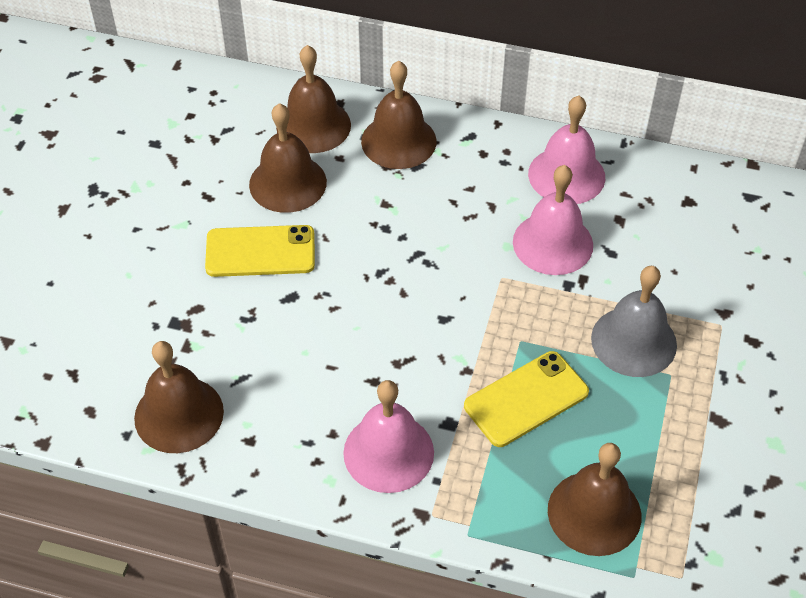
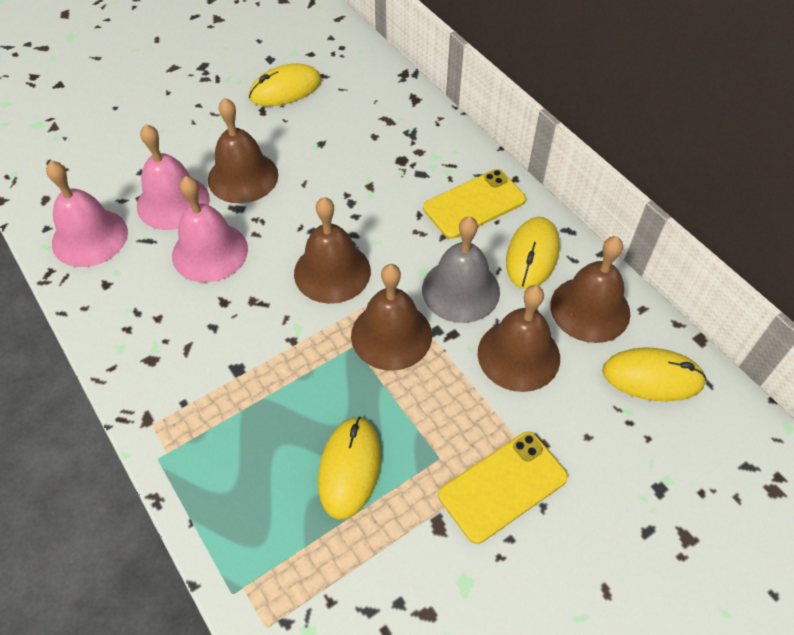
yellow mouse: none = 0 -> [249,63,322,106] [318,417,381,520] [506,217,559,289] [602,347,707,401] = 4

